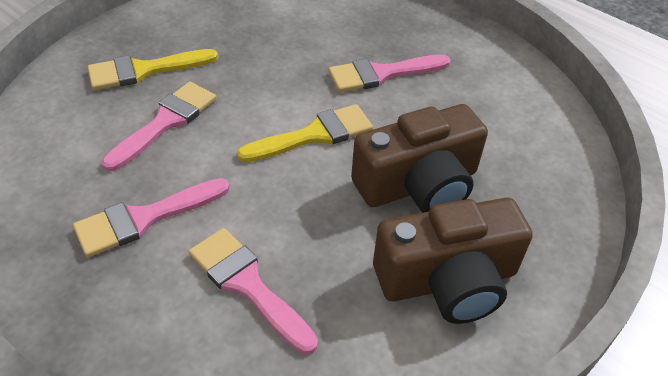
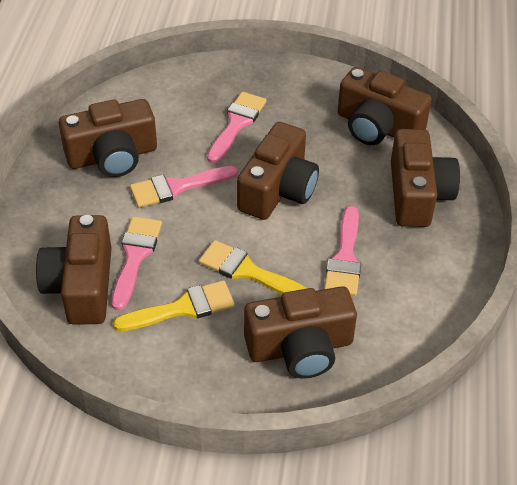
brown camera: [351,104,488,213] [373,198,533,324] = 2 -> [36,215,111,325] [59,99,157,177] [237,122,319,220] [244,286,357,379] [338,67,432,145] [391,129,460,227] = 6

